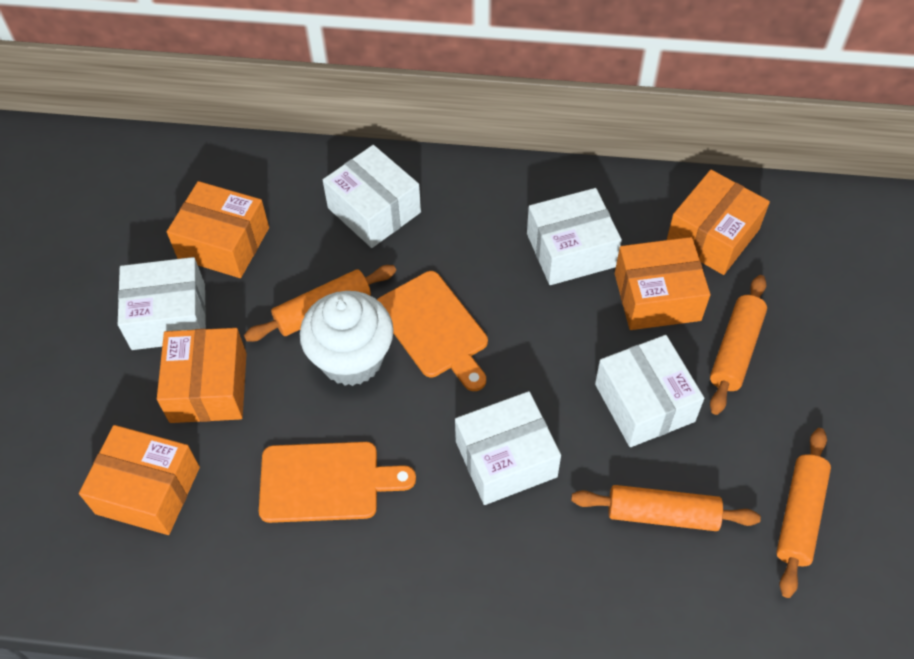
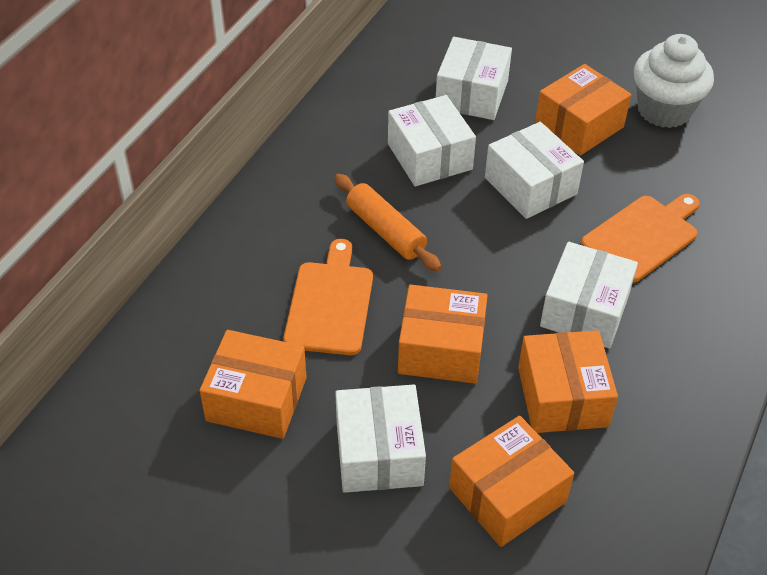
orange rolling pin: [244,265,396,342] [571,485,761,531] [710,275,767,415] [776,428,831,598] = 4 -> [334,174,441,271] = 1

